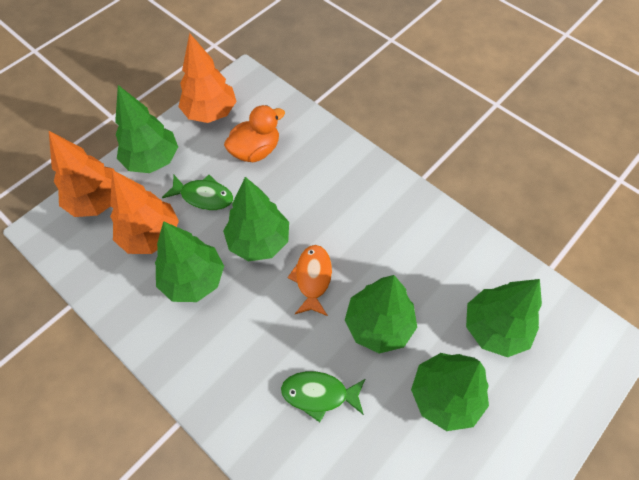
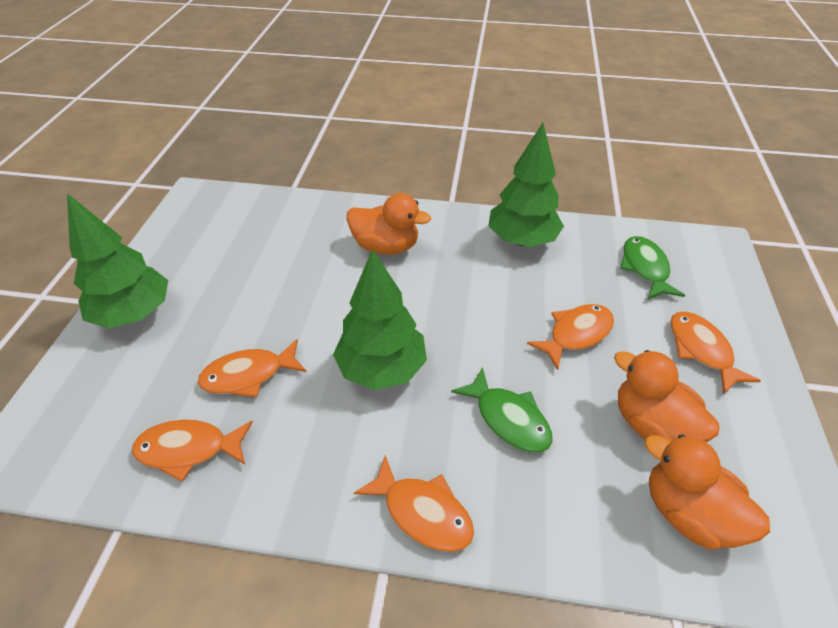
green tree: [115,85,178,173] [155,221,224,302] [223,177,289,261] [345,275,417,354] [411,353,489,431] [466,279,542,357] = 6 -> [67,193,168,328] [333,249,427,390] [488,123,564,247] = 3
orange duck: [224,105,285,162] = 1 -> [346,193,431,255] [614,350,720,442] [644,435,770,549] = 3
orange fish: [288,245,332,316] = 1 -> [132,420,253,482] [198,339,306,397] [354,456,474,552] [527,304,614,370] [671,312,761,394] = 5
orange tree: [49,131,115,217] [110,170,179,254] [178,33,237,123] = 3 -> none = 0

